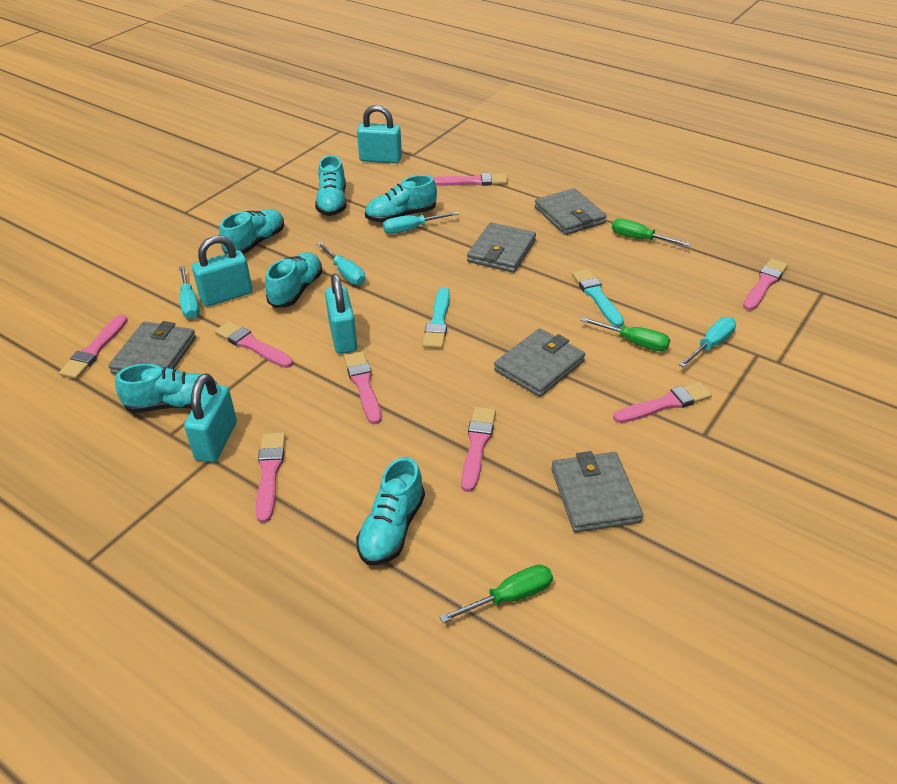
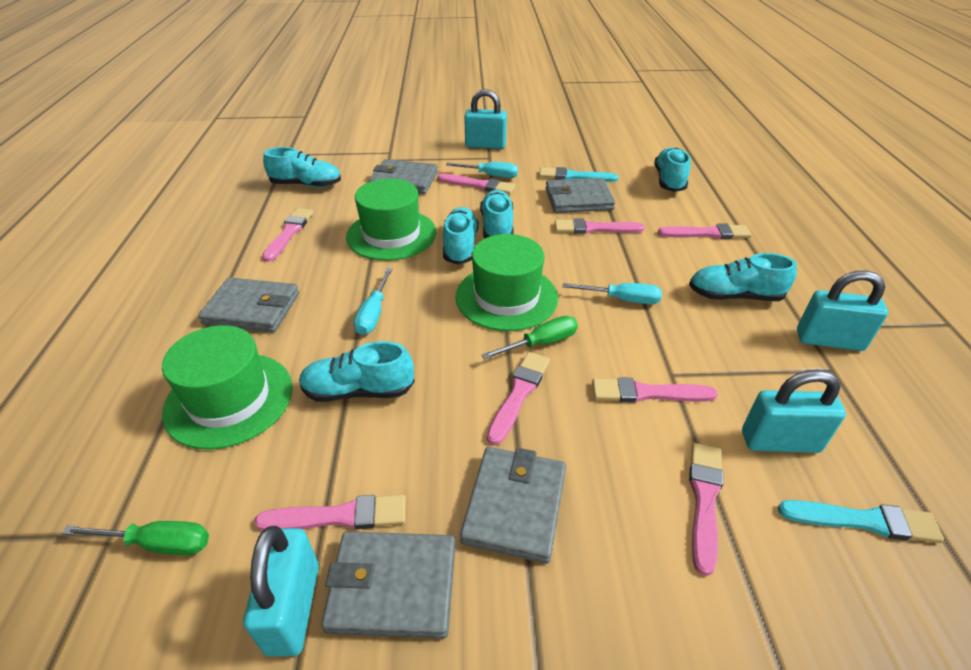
green hat: none = 0 -> [162,325,293,450] [346,179,437,261] [455,234,558,331] = 3
green screwdriver: [439,565,553,623] [580,317,670,351] [612,219,690,246] = 3 -> [62,521,209,555] [481,316,578,360] = 2
turquoise screwdriver: [179,266,200,319] [316,242,365,285] [383,211,458,234] [679,317,736,367] = 4 -> [354,268,392,335] [446,162,518,178] [563,283,662,304] = 3

